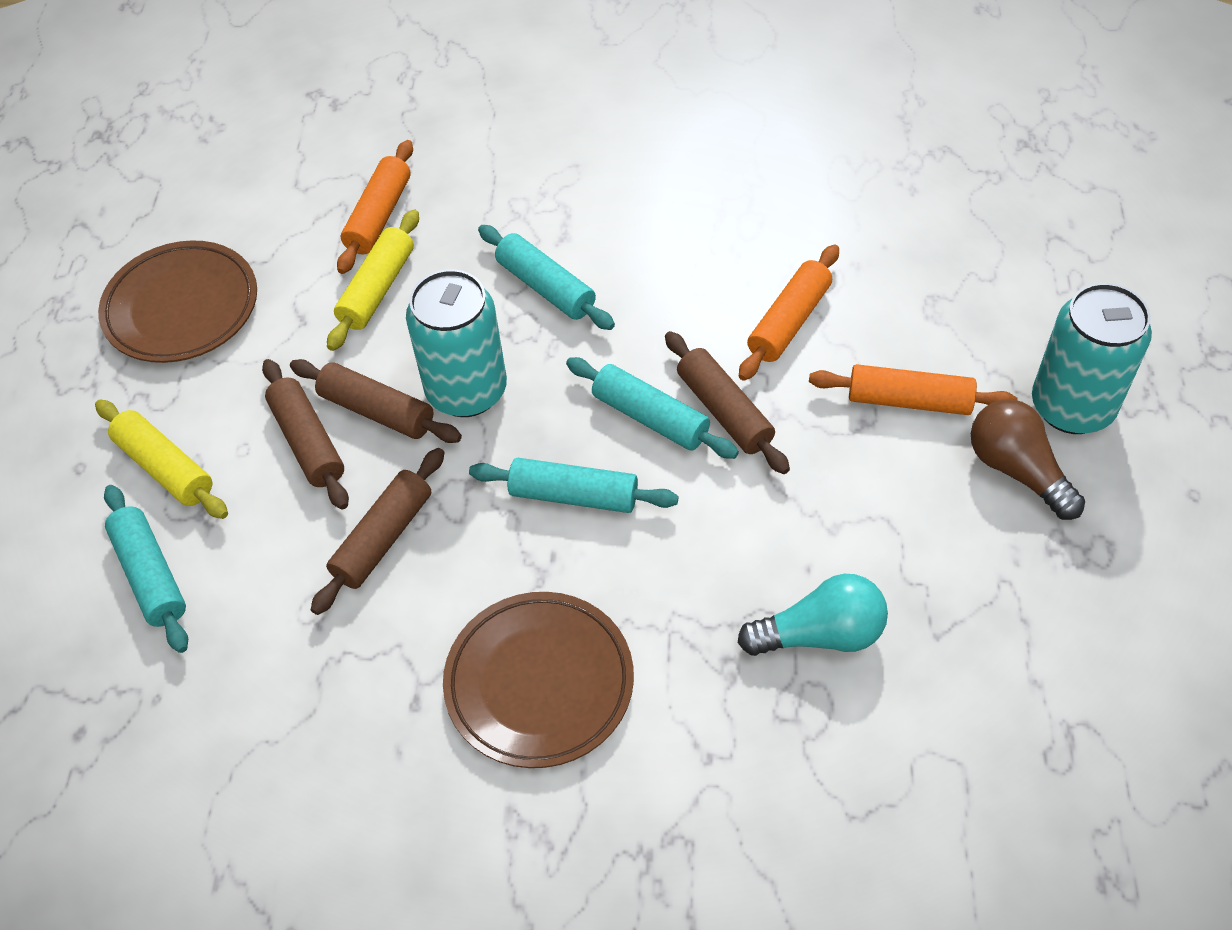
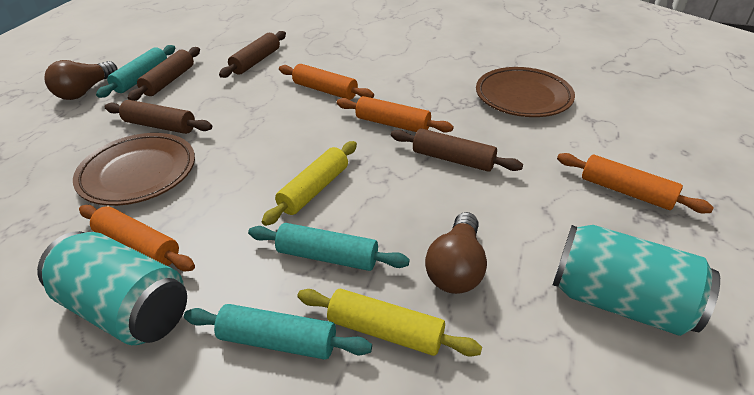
brown light bulb: [971,399,1085,520] = 1 -> [44,60,118,100] [425,212,487,294] = 2
orange rolling pin: [337,140,413,274] [739,244,839,381] [809,364,1018,415] = 3 -> [79,205,195,271] [279,64,374,100] [337,96,454,133] [557,153,714,213] = 4
turquoise light bulb: [738,574,888,656] = 1 -> none = 0
turquoise rolling pin: [104,485,188,653] [469,458,679,513] [478,225,615,330] [566,357,739,459] = 4 -> [96,45,175,98] [184,304,372,360] [248,223,410,271] = 3

